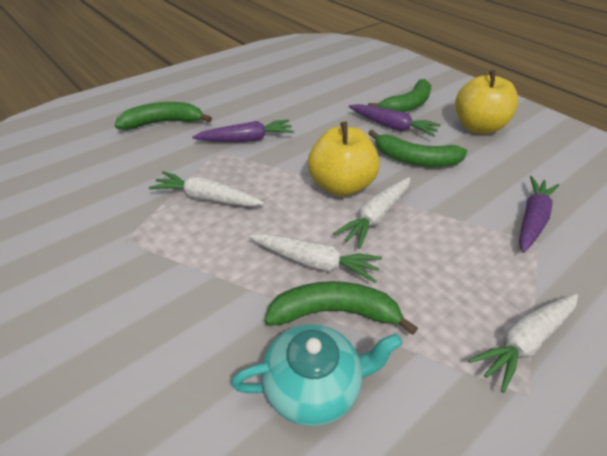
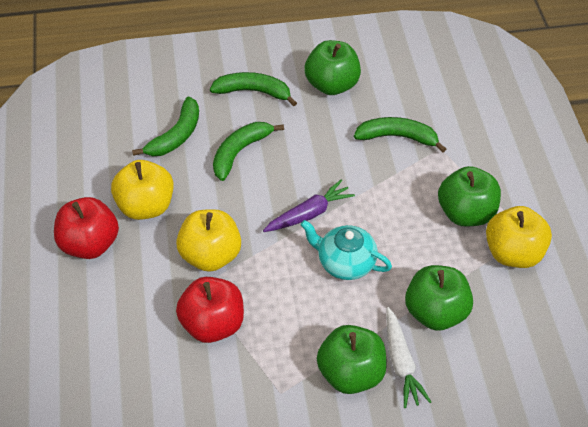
green apple: none = 0 -> [305,40,361,95] [317,325,387,394] [405,265,473,331] [438,166,501,227] = 4
purple carrot: [192,120,294,142] [349,104,441,137] [519,176,559,253] = 3 -> [263,179,355,232] = 1
red apple: none = 0 -> [54,197,119,259] [176,277,244,343] = 2
white carrot: [149,171,264,207] [249,234,382,283] [333,177,411,249] [468,294,578,393] = 4 -> [386,307,431,408] = 1
yellow apple: [308,122,380,196] [455,70,518,134] = 2 -> [111,160,174,220] [176,209,241,272] [486,206,552,268] = 3

